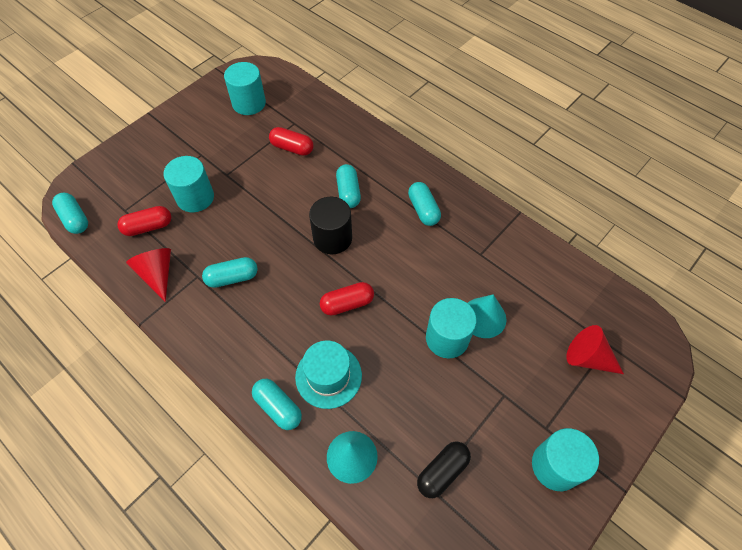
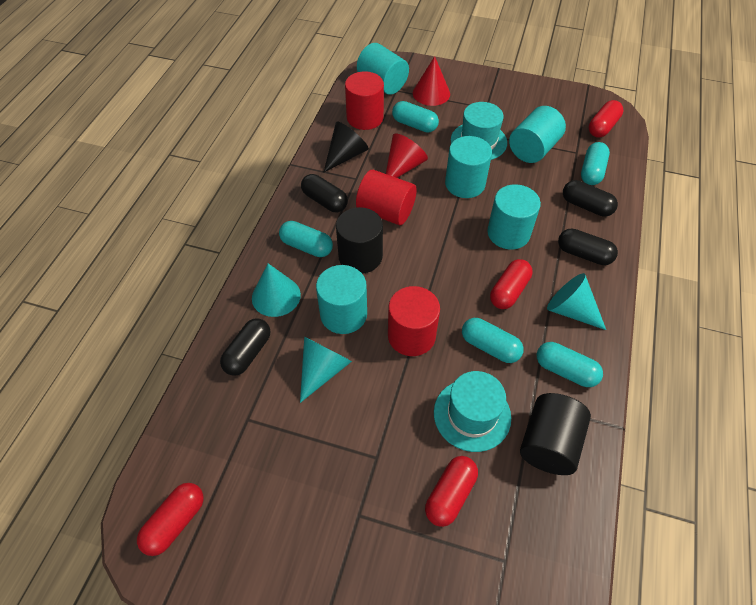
black capsule: [417,442,471,498] = 1 -> [220,318,270,376] [301,174,348,212] [558,228,618,265] [563,180,618,217] = 4
black cone: none = 0 -> [324,122,369,172] = 1
black cylinder: [309,197,352,254] = 1 -> [336,207,383,274] [520,393,591,475] = 2
red capsule: [117,206,171,236] [269,127,313,156] [320,282,374,316] = 3 -> [137,483,204,556] [425,456,478,527] [490,259,533,309] [589,100,623,137] = 4
red cylinder: none = 0 -> [345,71,384,130] [356,170,417,225] [388,286,440,356] = 3
turquoise cone: [327,431,378,484] [468,294,506,338] = 2 -> [252,263,301,317] [300,337,352,403] [547,273,606,330] = 3
turquoise cylinder: [164,156,214,212] [224,62,266,115] [426,298,477,358] [532,428,599,491] = 4 -> [316,265,367,334] [357,43,409,95] [445,136,492,198] [487,184,541,250] [509,106,566,163] = 5
turquoise hat: [295,340,362,409] = 1 -> [434,371,511,452] [451,102,507,160] = 2

